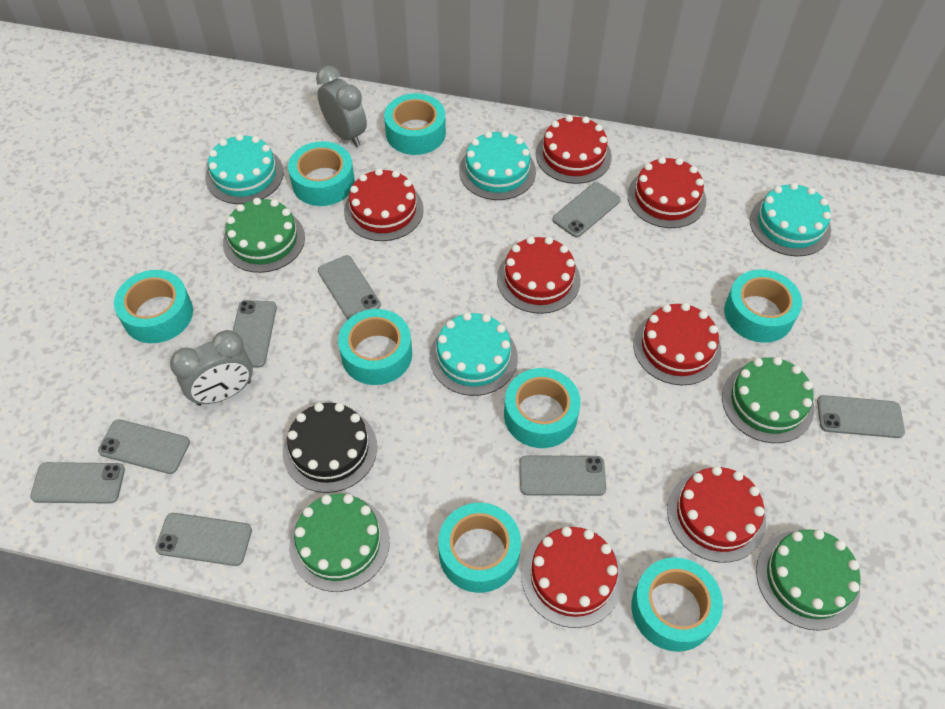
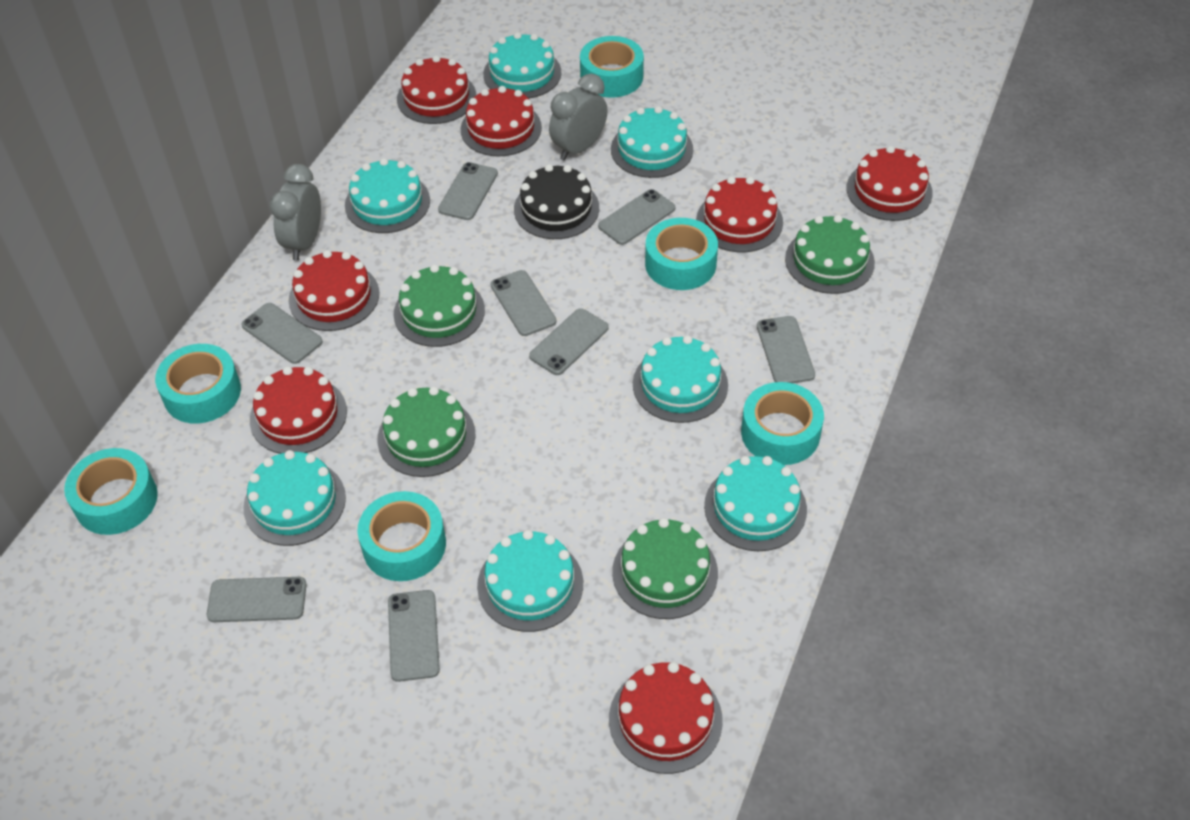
turquoise cake: [205,134,284,204] [430,312,518,396] [459,131,536,200] [750,183,831,257] = 4 -> [243,450,346,546] [345,158,430,233] [477,530,583,632] [483,32,561,99] [611,106,693,178] [633,335,728,423] [704,456,807,551] = 7
turquoise tape: [114,270,193,343] [288,141,355,206] [338,309,412,385] [384,93,446,155] [438,503,521,593] [504,368,581,448] [631,557,723,652] [724,269,802,343] = 8 -> [64,448,158,535] [155,344,241,423] [357,491,446,581] [580,36,644,98] [645,218,718,290] [741,382,824,465] = 6

